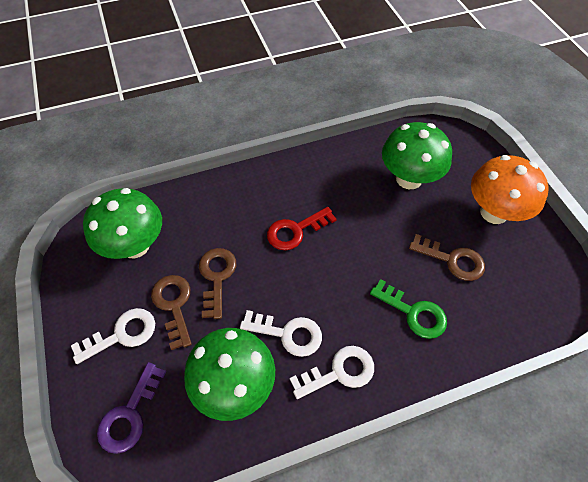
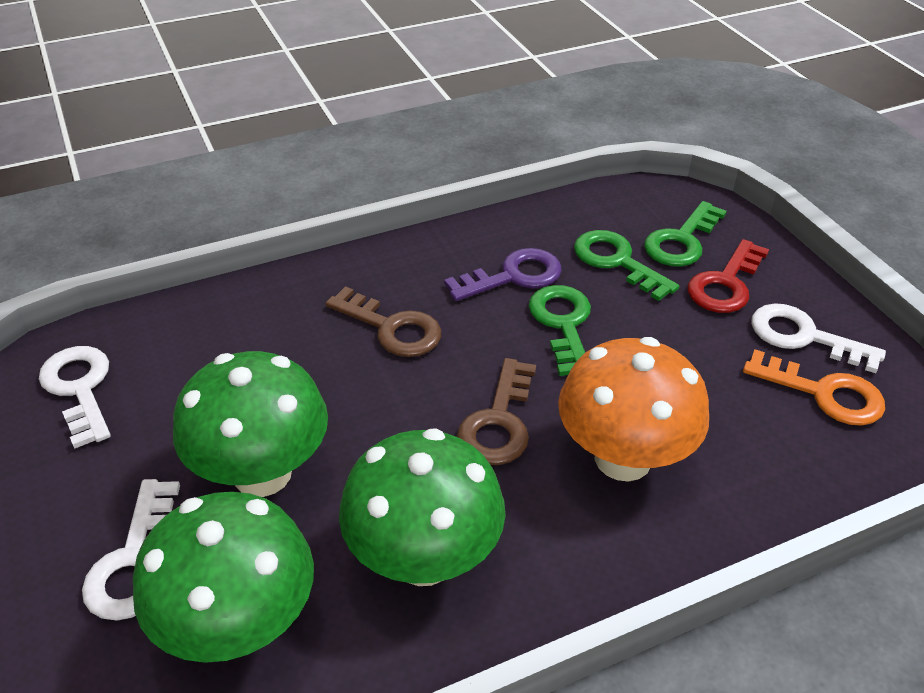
brown key: [151,275,192,350] [199,248,236,319] [409,234,485,281] = 3 -> [326,286,441,357] [457,358,536,465] = 2
green key: [370,279,447,339] = 1 -> [529,285,591,376] [574,230,679,301] [644,201,726,267] = 3
orange key: none = 0 -> [743,349,885,426] = 1

